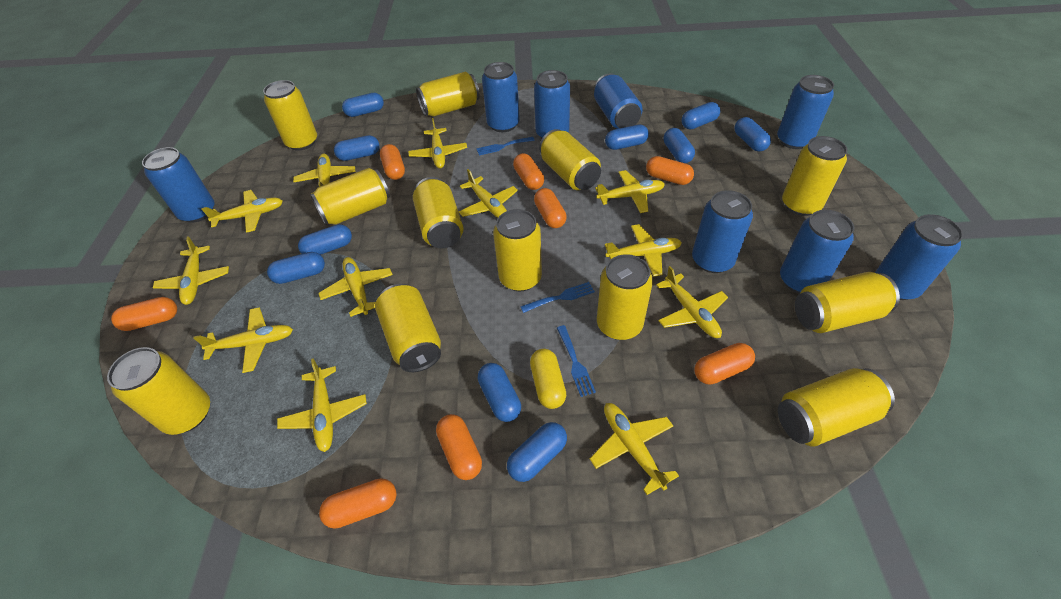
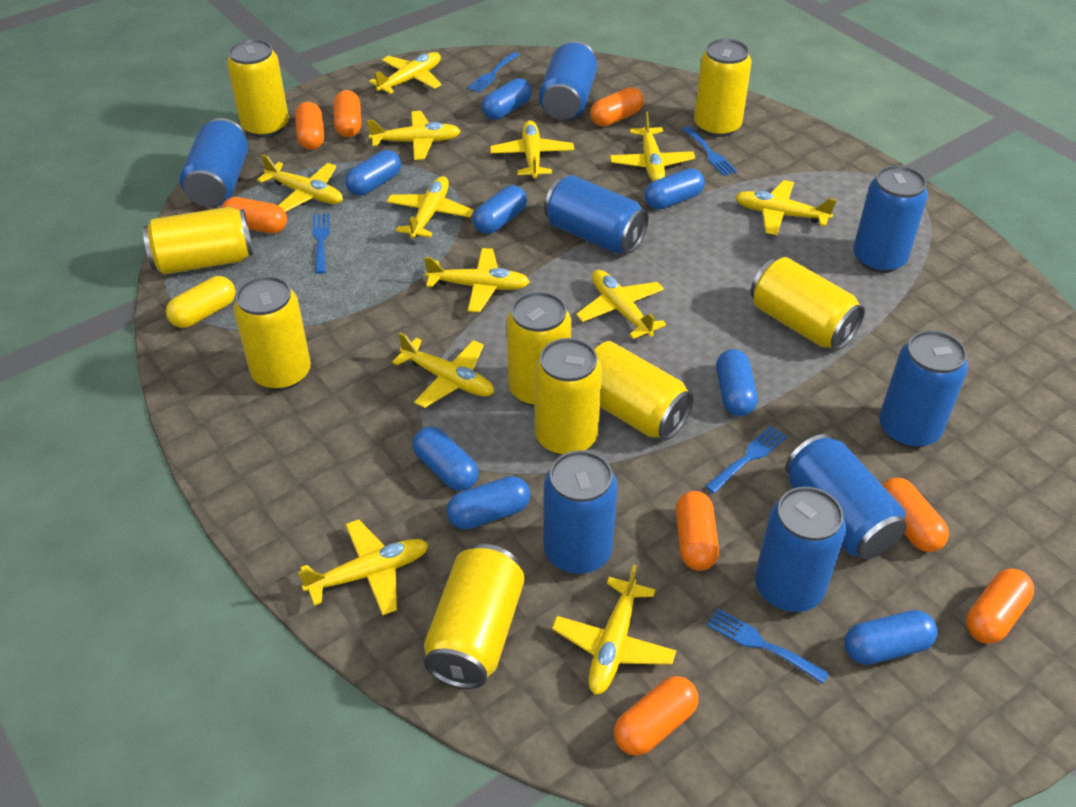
blue capsule: [267,252,325,284] [298,224,352,255] [334,135,380,161] [342,93,384,117] [478,363,521,422] [507,422,567,482] [605,125,649,150] [663,128,695,163] [681,102,720,129] [734,117,771,152] = 10 -> [345,150,401,196] [413,427,479,491] [446,476,530,530] [473,185,527,234] [482,78,532,120] [644,168,705,210] [716,349,757,416] [845,610,938,665] = 8
blue fork: [476,137,535,155] [520,282,595,313] [557,325,596,397] = 3 -> [312,213,330,274] [467,52,519,93] [682,126,737,176] [705,426,787,494] [707,608,829,684] = 5
yellow can: [107,347,210,435] [263,80,317,151] [310,168,390,225] [375,284,441,372] [413,177,464,248] [416,72,480,117] [493,209,542,291] [539,129,601,190] [597,254,653,340] [778,368,895,447] [782,136,847,216] [795,272,900,333] = 12 -> [143,207,253,275] [227,39,289,138] [233,276,311,390] [424,544,525,689] [507,291,571,407] [535,338,602,455] [591,341,694,440] [694,39,752,137] [750,257,865,350] = 9

